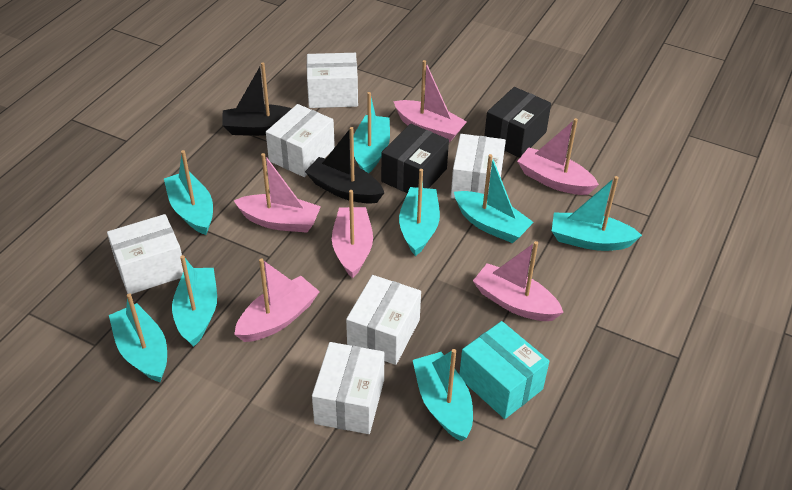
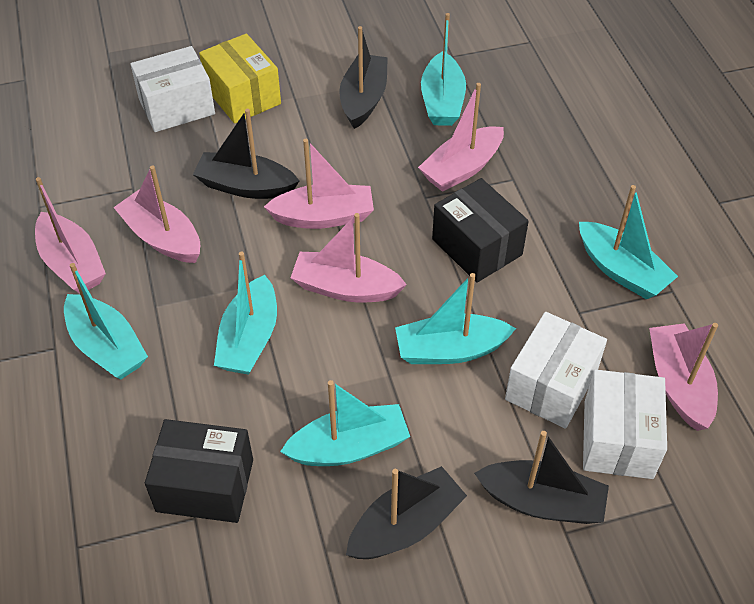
black boat: [222,62,292,136] [305,127,384,204] = 2 -> [193,109,299,199] [339,26,388,129] [346,466,467,559] [474,431,609,524] = 4
turquoise boat: [109,293,167,382] [164,150,213,235] [172,255,217,347] [354,92,390,173] [399,169,440,256] [413,349,473,441] [454,154,534,243] [552,176,642,251] = 8 -> [64,263,148,379] [214,252,277,375] [280,380,410,466] [395,273,516,364] [421,13,466,126] [579,185,678,299] = 6
turquoise box: [459,321,549,419] = 1 -> none = 0
white box: [107,214,183,294] [266,104,335,177] [307,53,358,108] [312,342,385,434] [346,275,421,365] [451,134,506,199] = 6 -> [130,46,215,132] [505,312,607,429] [583,369,667,479] = 3
yellow box: none = 0 -> [199,34,281,124] = 1

